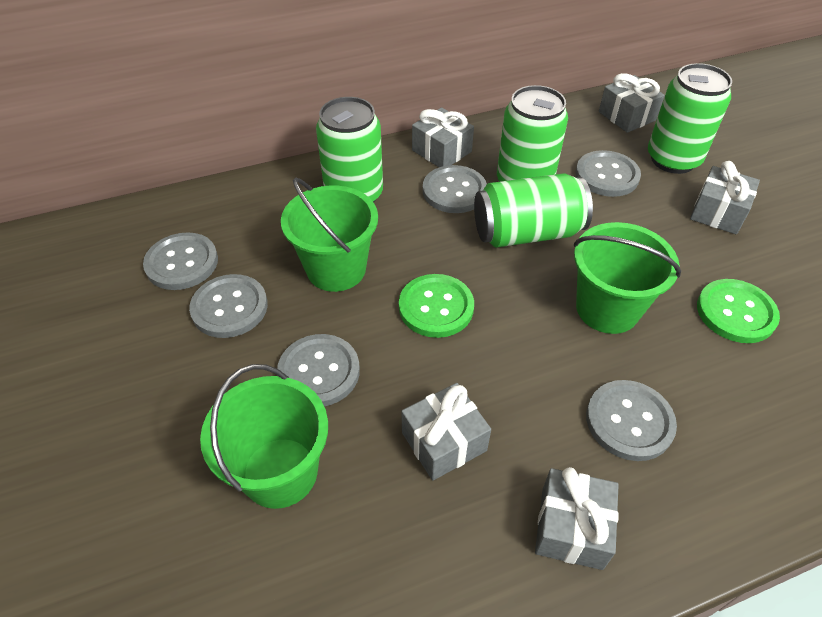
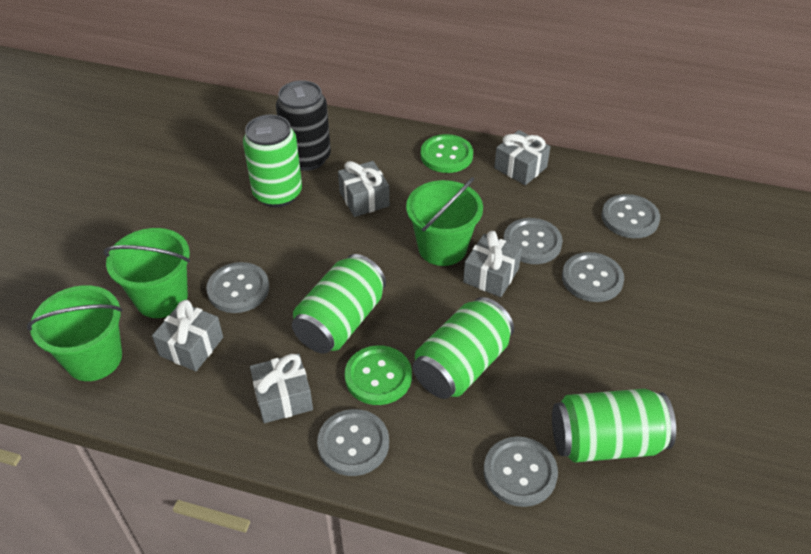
black can: none = 0 -> [276,80,331,171] = 1

